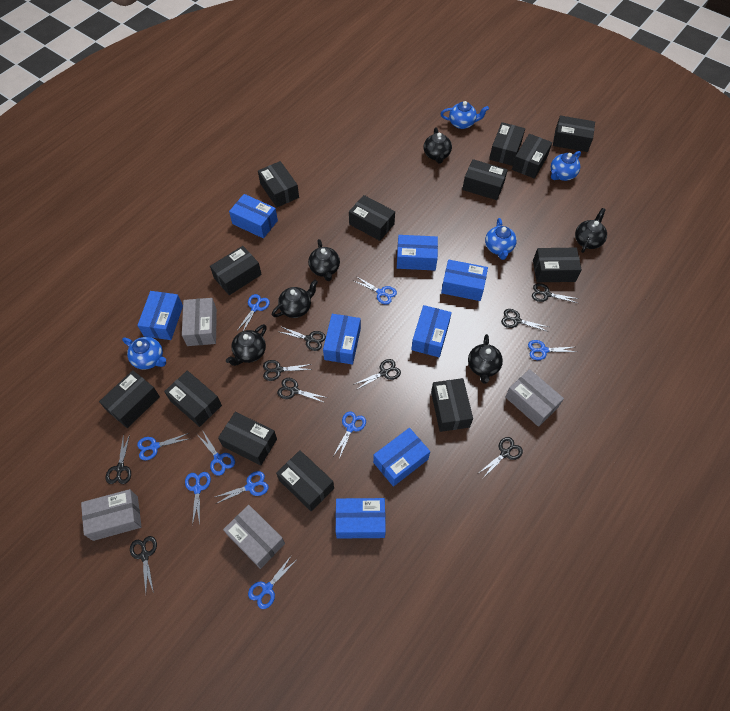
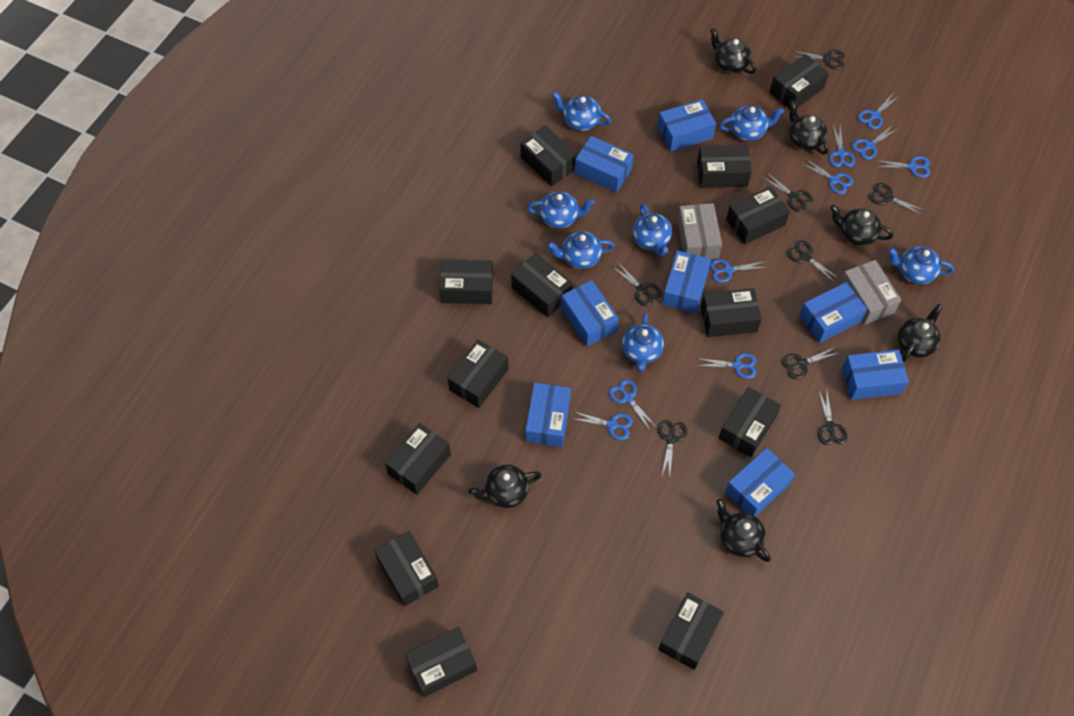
black scissors: [106,434,131,484] [130,536,157,593] [263,360,313,381] [277,378,328,403] [280,326,326,351] [353,359,401,390] [479,437,523,478] [501,309,549,332] [532,283,579,303] = 9 -> [613,263,661,306] [658,420,687,477] [762,172,813,212] [782,347,841,379] [787,240,838,283] [792,50,845,69] [818,388,847,445] [869,183,925,216] = 8
blue teapot: [122,337,166,370] [441,101,489,129] [485,218,517,260] [551,151,581,181] = 4 -> [527,191,594,228] [547,231,615,269] [552,92,611,131] [622,312,664,372] [633,203,672,256] [719,106,784,141] [888,246,954,284] = 7
grey box: [81,489,142,541] [182,298,217,346] [223,505,285,569] [505,369,564,427] = 4 -> [677,203,722,259] [839,260,901,325] = 2

